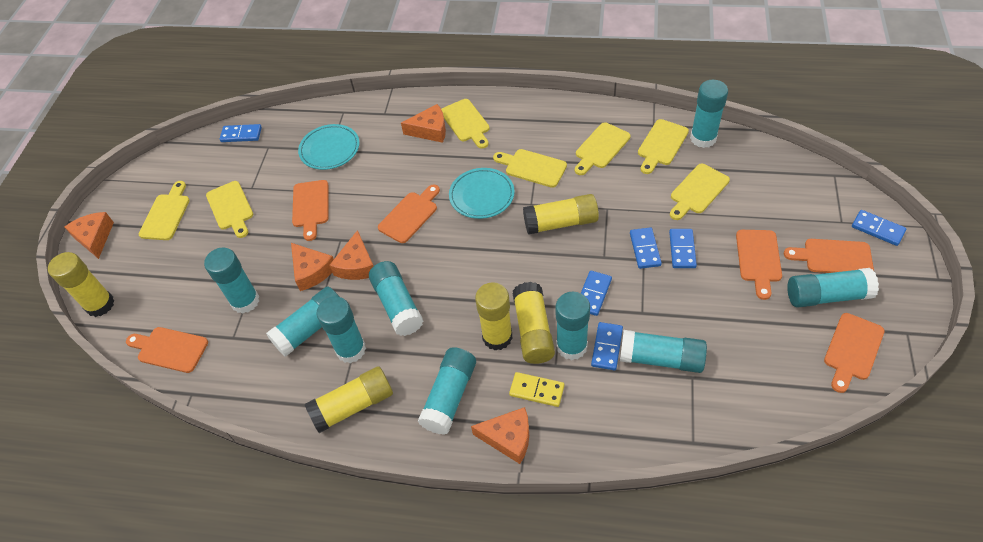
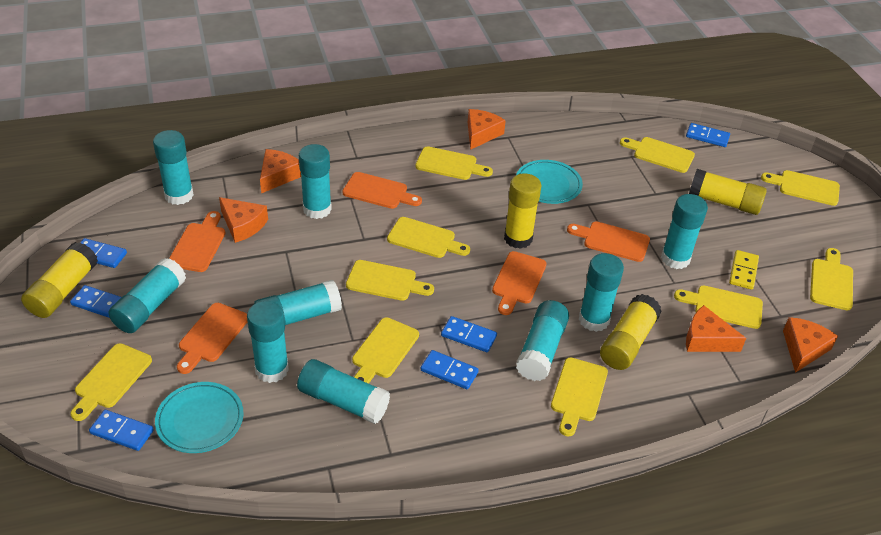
orange cutting board: [126,327,208,373] [292,180,328,241] [378,184,440,243] [736,230,782,300] [784,239,874,273] [824,313,885,393] = 6 -> [170,211,225,272] [177,303,248,374] [342,172,422,209] [492,251,547,315] [567,221,650,262] = 5
yellow cutting board: [139,181,190,240] [206,181,253,238] [441,99,490,149] [493,149,567,188] [575,122,631,175] [638,119,689,174] [670,164,730,220] = 7 -> [70,343,152,421] [346,260,434,301] [352,317,419,384] [387,217,470,258] [415,146,493,180] [551,357,608,436] [620,137,695,173] [674,285,763,329] [761,170,840,206] [810,248,853,311] = 10
yellow glue stick: [48,252,114,317] [305,366,393,433] [475,282,513,351] [513,282,555,364] [523,194,599,234] = 5 -> [21,242,98,318] [504,173,541,249] [600,294,662,370] [689,169,767,215] = 4

